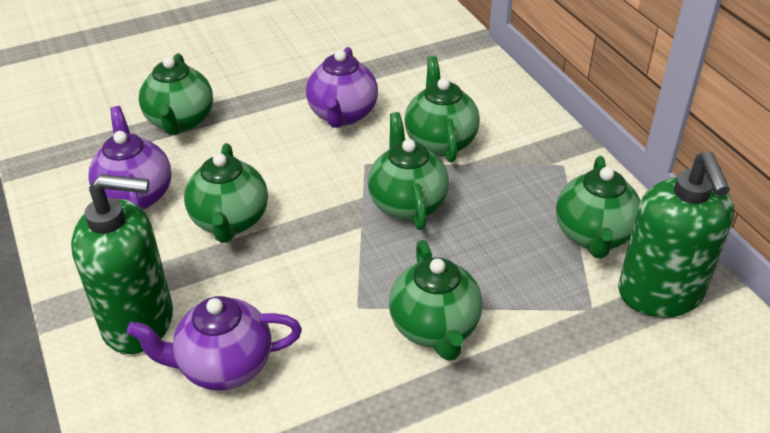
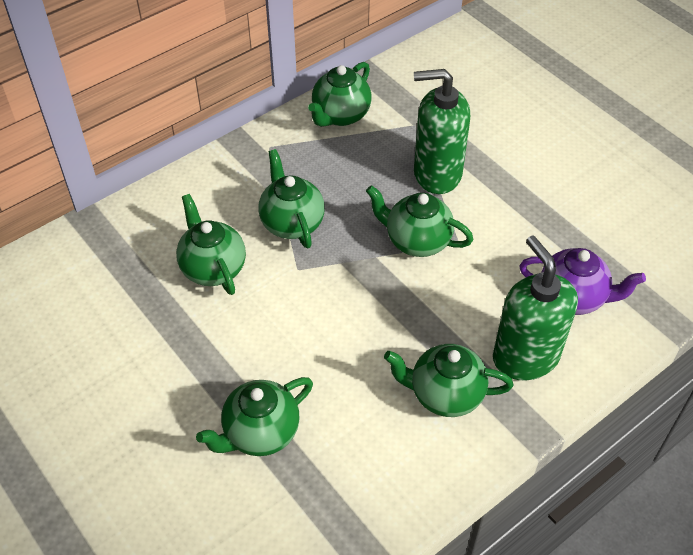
purple teapot: [88,106,172,210] [127,296,302,391] [306,47,378,128] = 3 -> [519,248,646,315] = 1

